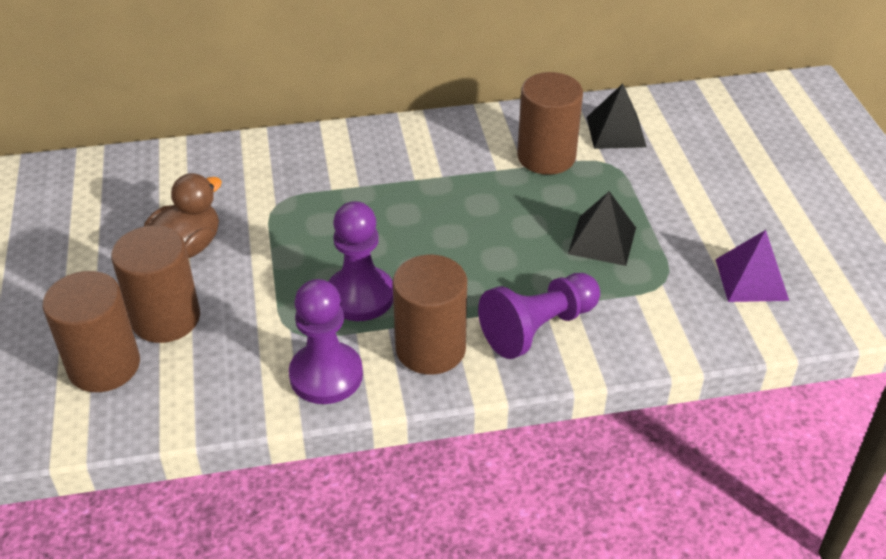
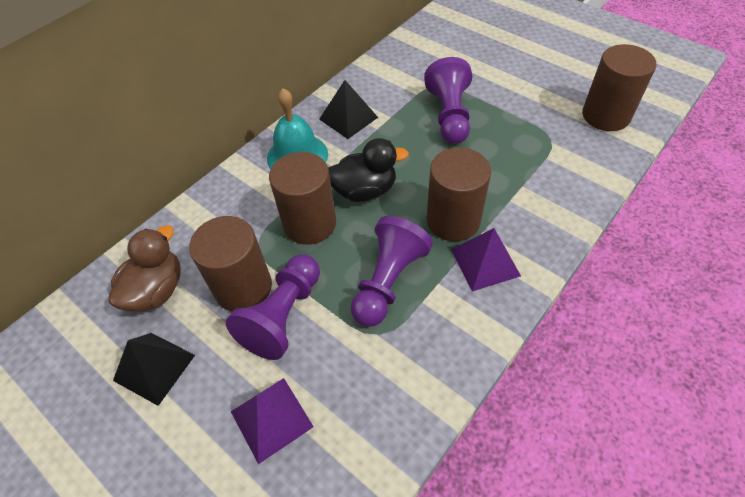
black duck: none = 0 -> [329,138,409,202] = 1
purple pyramid: [715,230,789,302] = 1 -> [231,378,314,464] [451,228,521,291] = 2
turquoise bell: none = 0 -> [267,88,328,169] = 1

